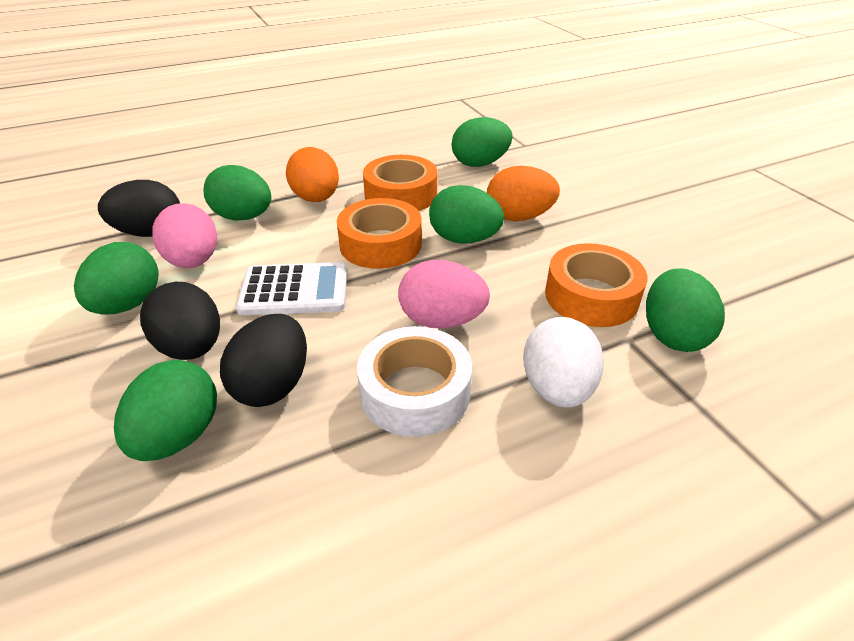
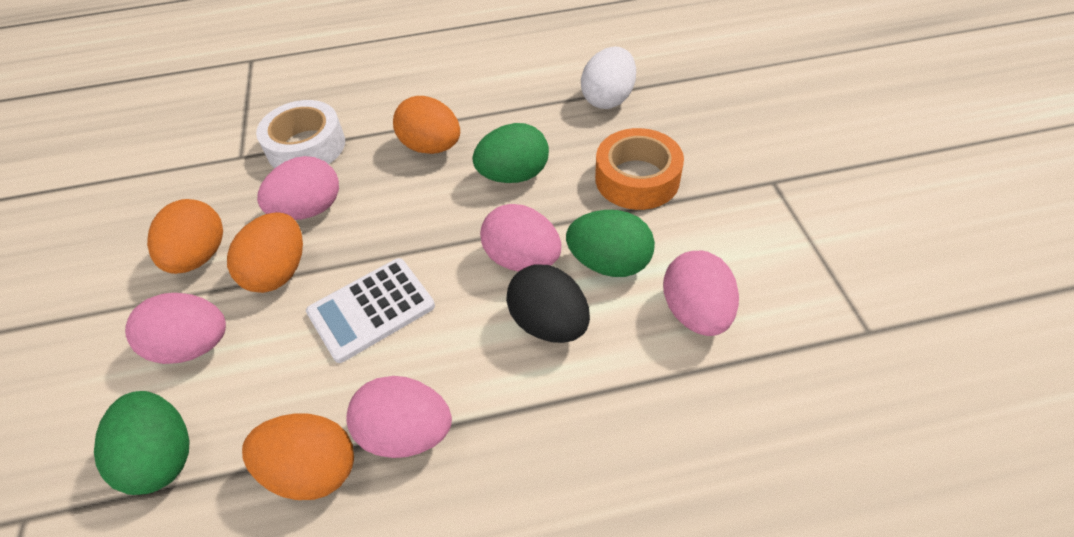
black egg: [98,180,180,237] [140,282,220,360] [220,314,307,407] = 3 -> [506,264,590,343] = 1
green egg: [74,242,158,315] [114,360,217,461] [203,165,271,221] [429,185,504,244] [452,117,513,167] [646,268,725,352] = 6 -> [94,391,190,495] [472,123,549,183] [566,210,655,277] = 3
orange egg: [286,147,339,202] [487,166,560,221] = 2 -> [147,199,223,274] [227,212,303,293] [242,413,354,500] [393,96,460,154] = 4
orange tape: [337,198,422,269] [363,155,437,211] [545,243,647,327] = 3 -> [595,128,684,210] = 1
pink egg: [152,203,217,268] [398,260,490,328] = 2 -> [125,293,226,364] [257,156,339,220] [346,376,452,458] [480,204,561,272] [663,250,739,336] = 5

